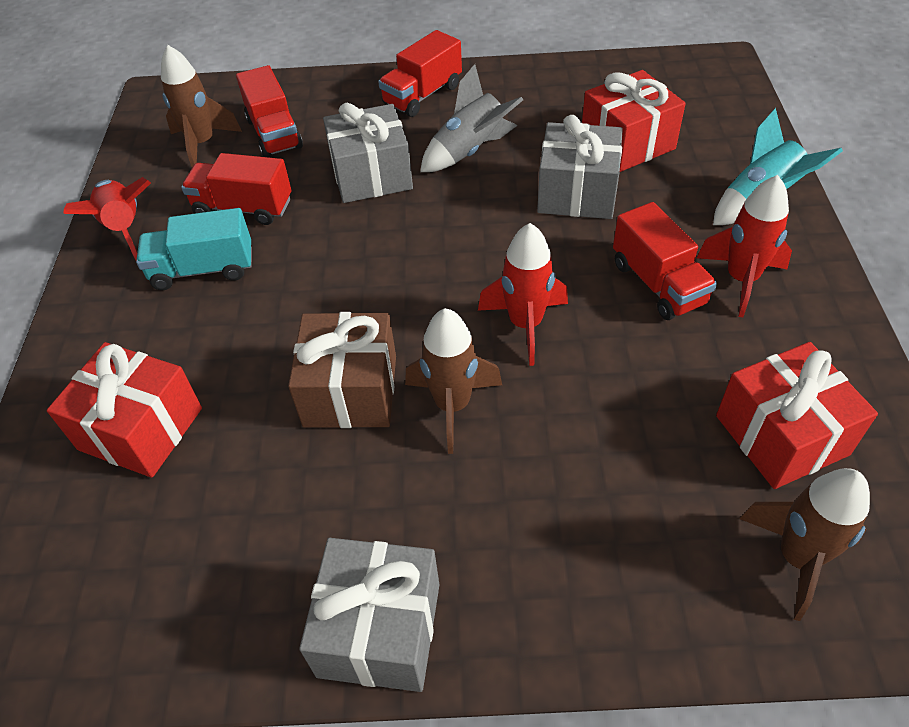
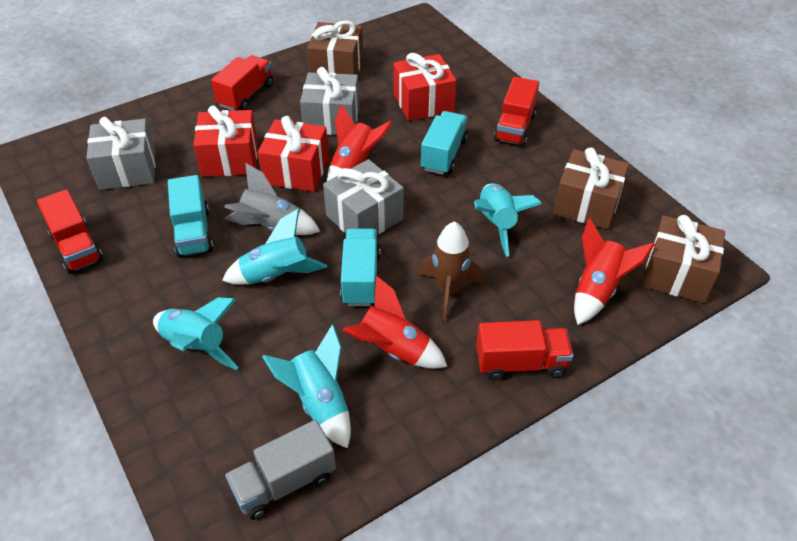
brown gift: [288,312,396,428] = 1 -> [307,20,363,75] [553,147,629,229] [643,215,725,303] = 3
brown rocket: [161,45,242,167] [405,308,502,454] [740,468,870,621] = 3 -> [419,221,485,322] = 1
grey truck: none = 0 -> [225,420,336,520] = 1
turquoise rocket: [713,108,843,225] = 1 -> [153,297,239,370] [222,209,327,285] [262,324,351,449] [474,184,542,257] = 4
turquoise truck: [136,208,252,290] = 1 -> [168,175,213,257] [340,229,381,306] [421,111,468,175] = 3

